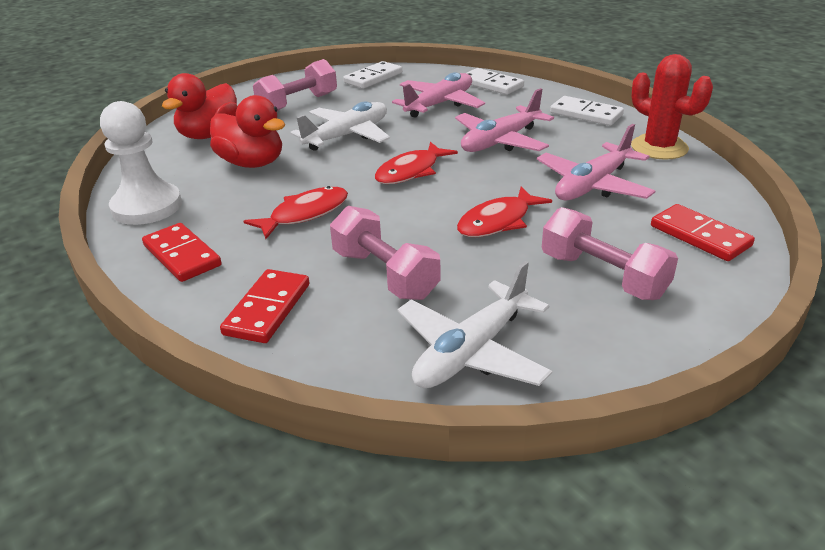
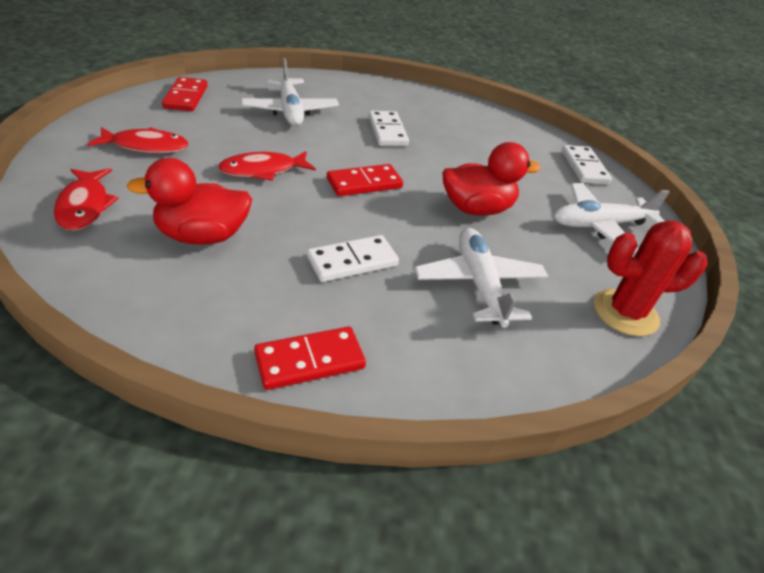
pink dumbbell: [253,59,337,111] [330,206,441,300] [542,207,678,300] = 3 -> none = 0
pink plane: [392,72,485,118] [455,88,554,152] [537,124,655,201] = 3 -> none = 0
white pawn: [100,101,182,225] = 1 -> none = 0
white plane: [290,102,390,151] [397,261,552,388] = 2 -> [241,58,339,126] [415,228,548,328] [554,183,670,253] = 3

